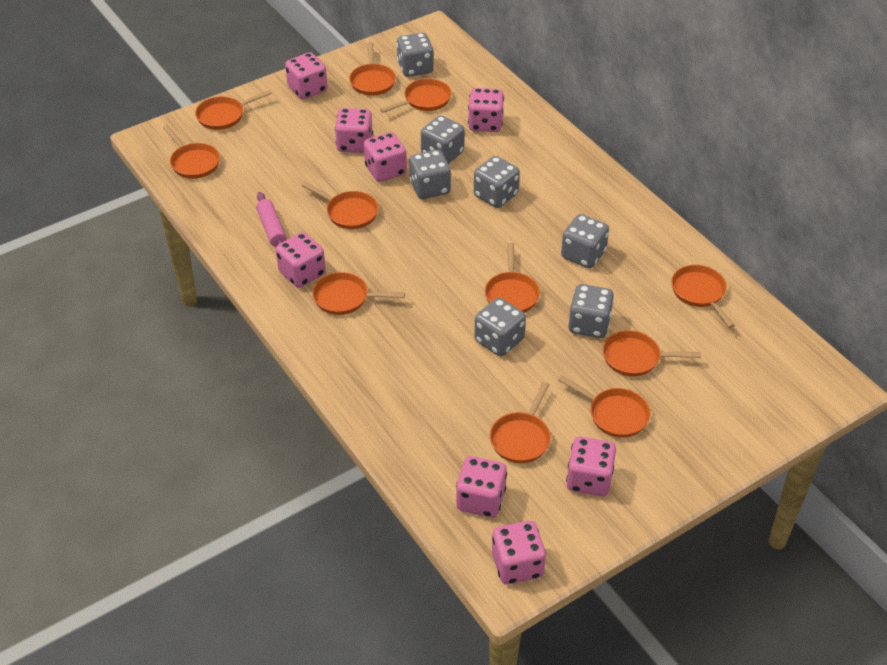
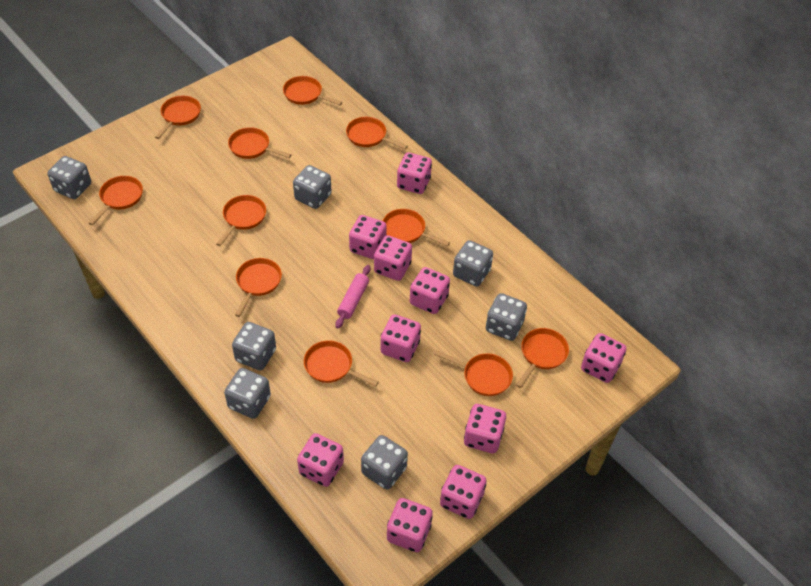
pink dice: [276,232,326,288] [285,52,327,100] [335,108,373,153] [364,132,407,182] [456,456,507,518] [468,88,504,132] [492,521,546,585] [566,437,616,496] = 8 -> [297,433,344,487] [349,215,387,259] [374,235,412,281] [381,314,421,362] [387,498,433,552] [397,152,432,194] [410,267,450,314] [440,465,487,519] [464,404,506,453] [581,333,626,383] = 10

